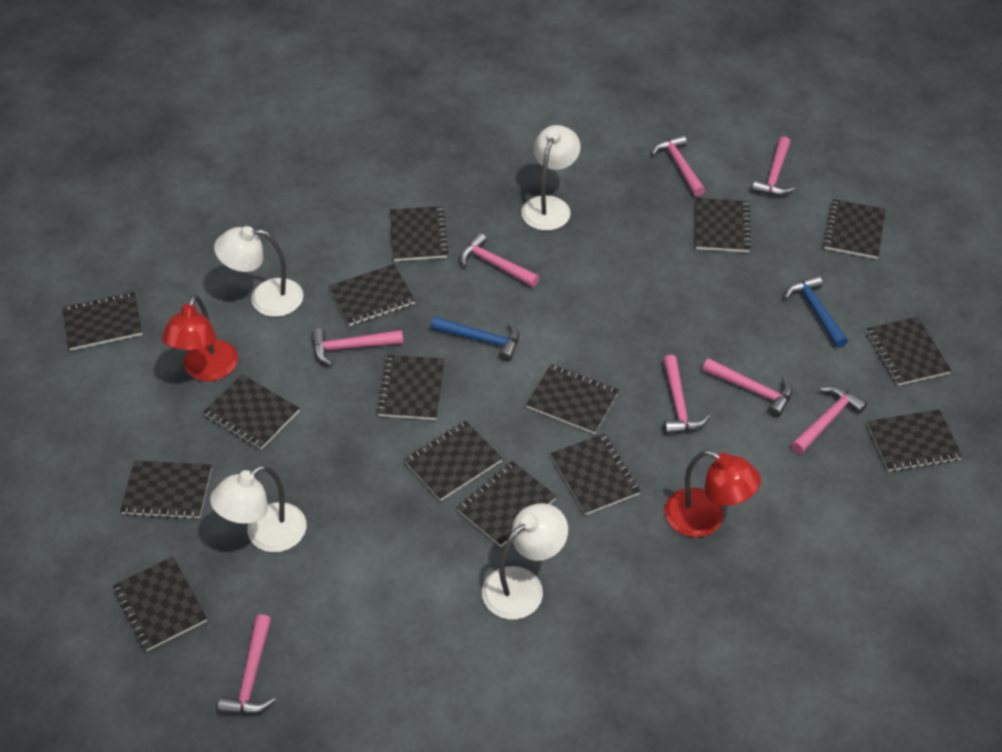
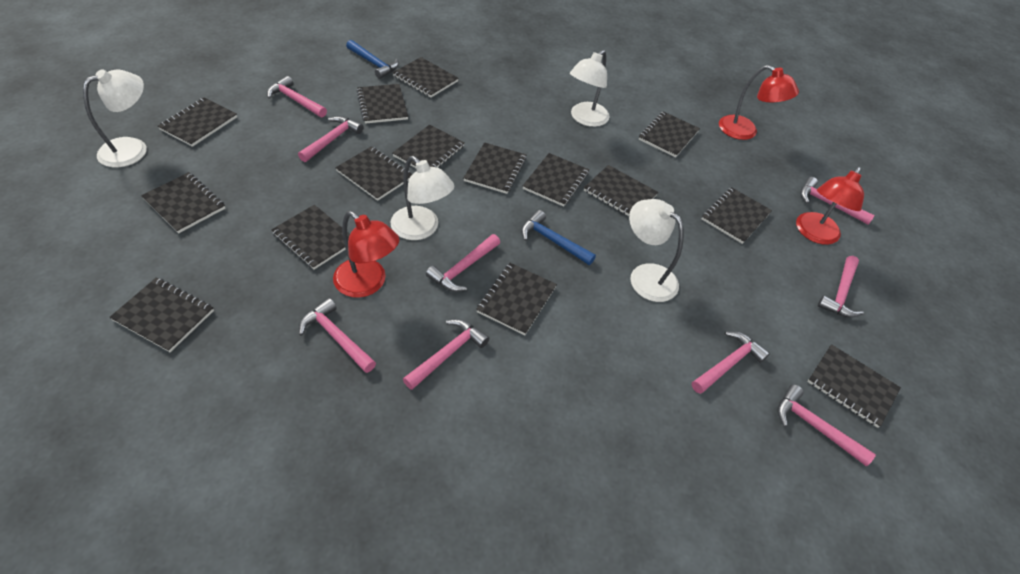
pink hammer: [218,614,276,715] [312,328,403,366] [460,232,539,287] [651,134,705,197] [663,355,710,435] [702,358,792,418] [752,136,795,196] [791,386,868,454] = 8 -> [267,76,327,118] [298,116,364,162] [299,298,376,373] [403,319,489,390] [426,234,500,292] [692,331,770,394] [777,384,876,466] [800,177,875,224] [818,256,864,318] = 9
red lamp: [162,295,238,381] [665,450,761,537] = 2 -> [333,211,399,298] [719,65,799,140] [796,167,864,245] = 3

